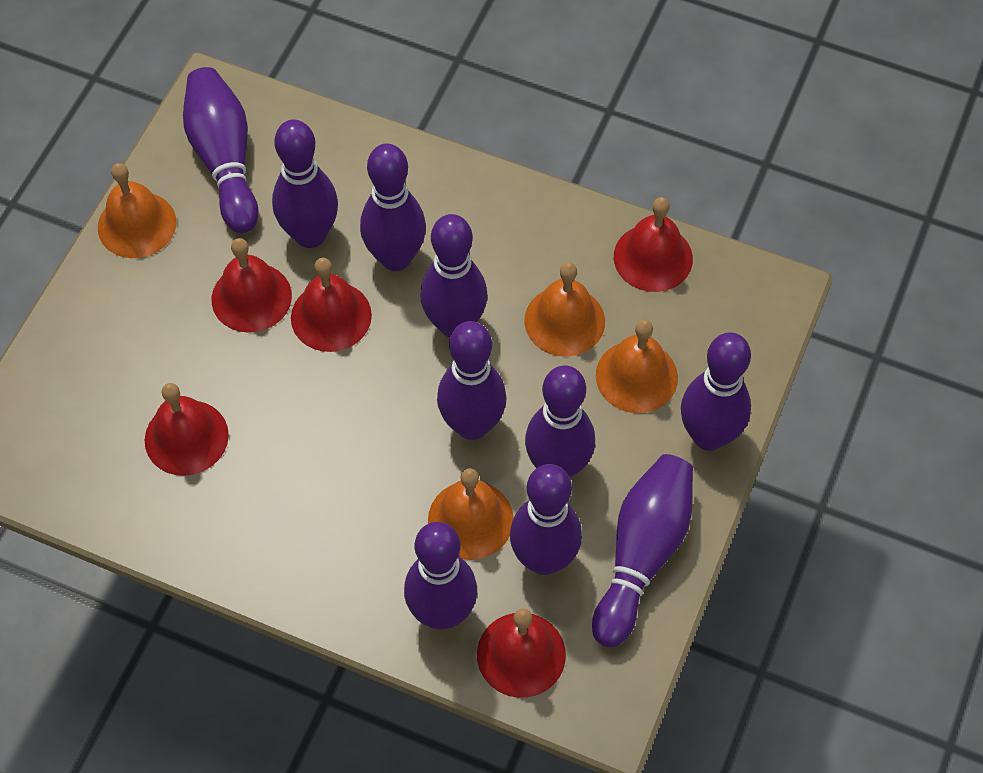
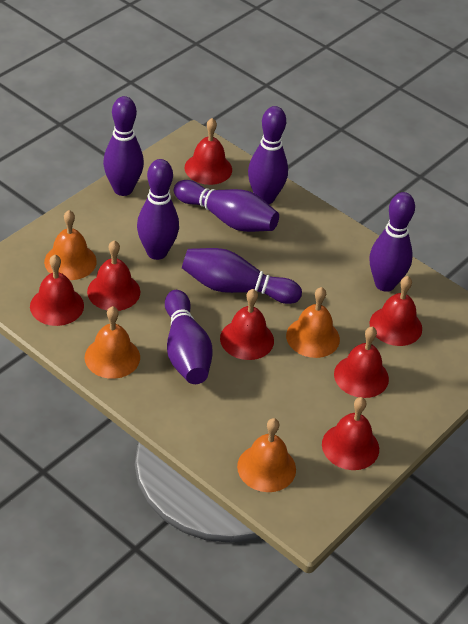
purple bowling pin: [183,67,259,233] [272,119,338,248] [360,144,426,271] [404,522,477,629] [420,214,488,338] [437,321,507,440] [510,464,582,575] [525,365,595,478] [592,454,693,647] [681,332,751,451] = 10 -> [103,96,144,196] [137,159,179,260] [165,290,213,384] [174,180,279,232] [182,248,302,304] [248,106,288,204] [370,192,415,292] = 7
red bell: [145,383,229,476] [212,238,292,333] [291,258,372,352] [477,609,566,698] [614,197,693,292] = 5 -> [30,255,84,326] [87,240,140,311] [185,118,232,185] [220,289,274,360] [322,397,379,470] [334,326,389,398] [369,276,422,346] = 7

